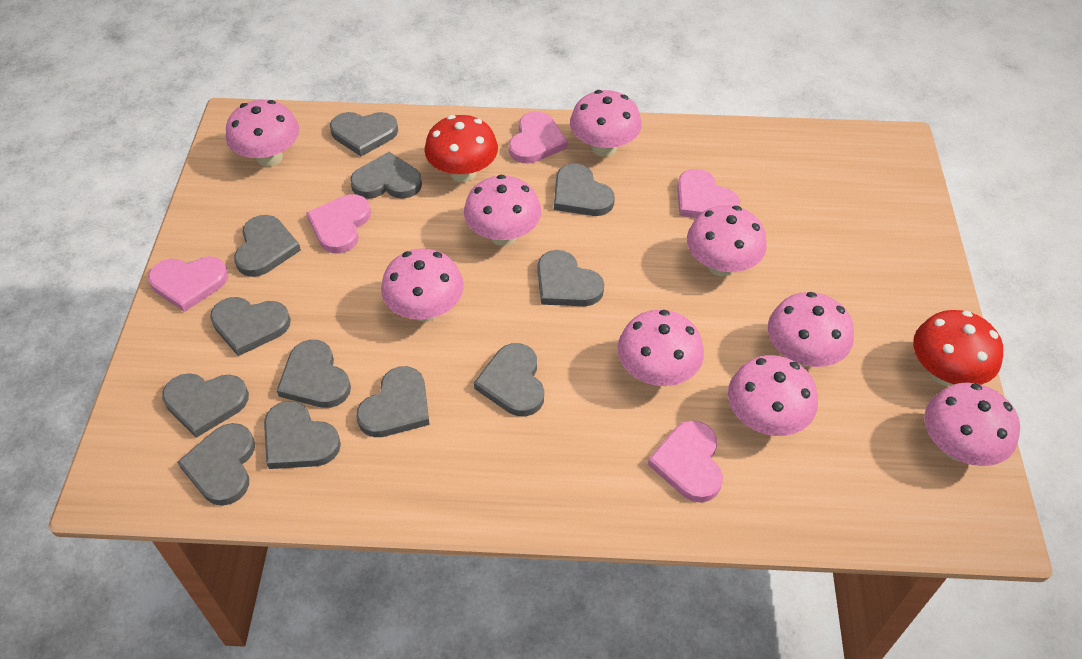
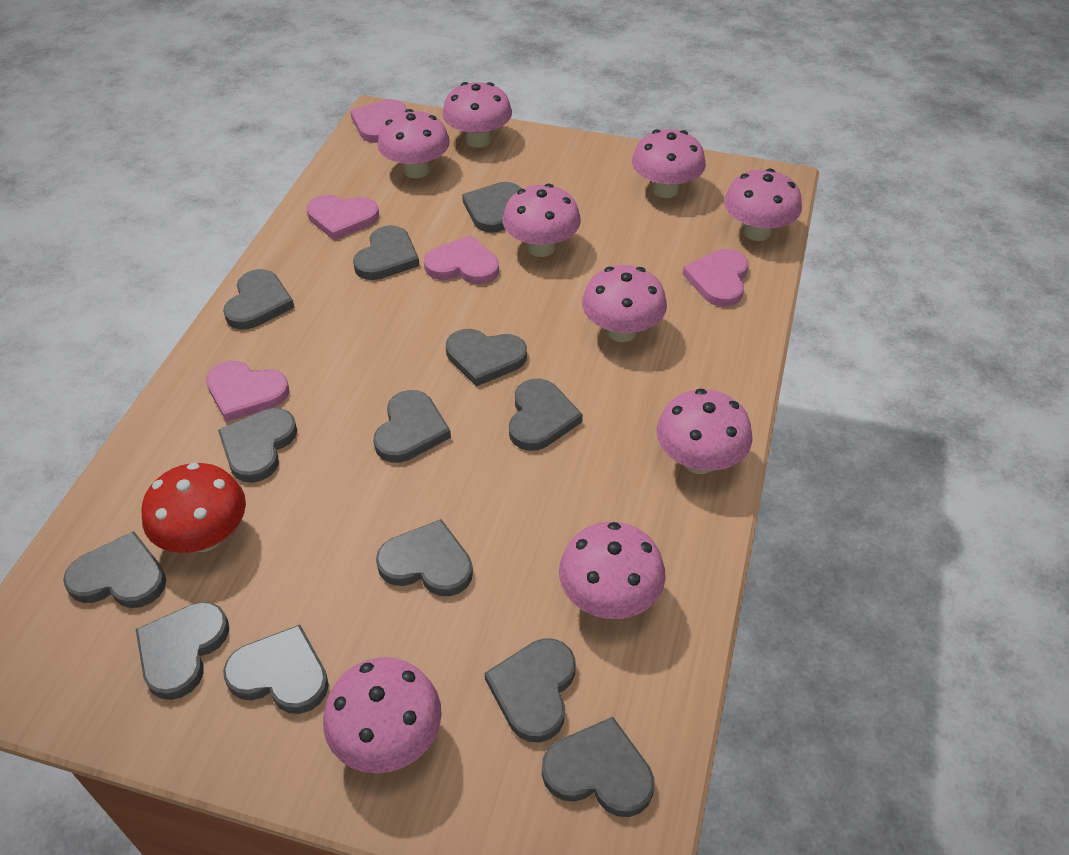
grey heart: [162,373,249,438] [177,423,255,506] [210,297,291,356] [234,215,301,277] [264,401,341,469] [277,340,351,408] [330,112,398,156] [350,152,422,199] [356,366,430,437] [474,343,544,417] [537,250,604,306] [554,164,615,216] = 12 -> [63,531,166,608] [136,602,229,700] [218,408,297,483] [223,269,295,329] [223,625,329,714] [353,225,420,280] [373,390,451,463] [376,519,473,596] [446,329,527,386] [462,182,522,233] [485,638,575,742] [509,379,583,451] [542,717,654,817] = 13
red mushroom: [424,115,498,182] [913,310,1003,386] = 2 -> [142,463,246,553] = 1

